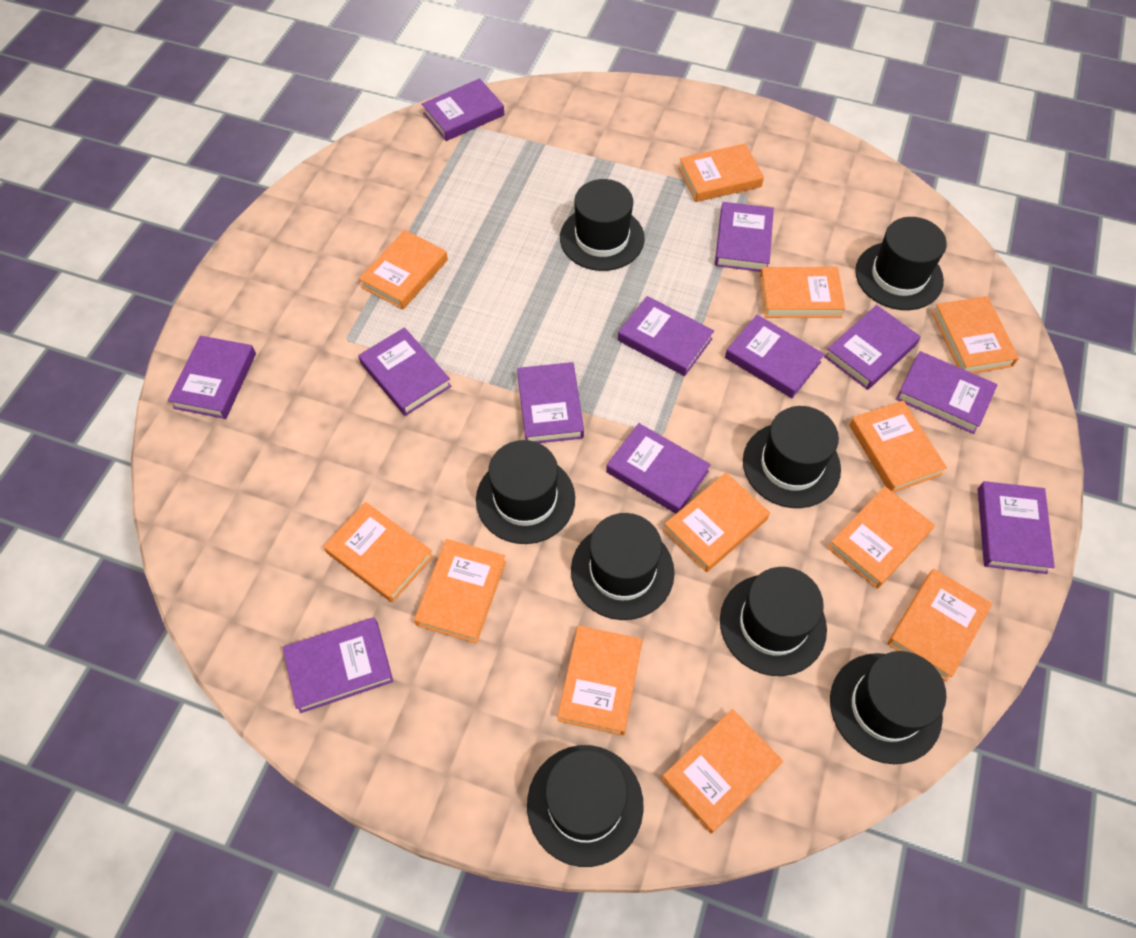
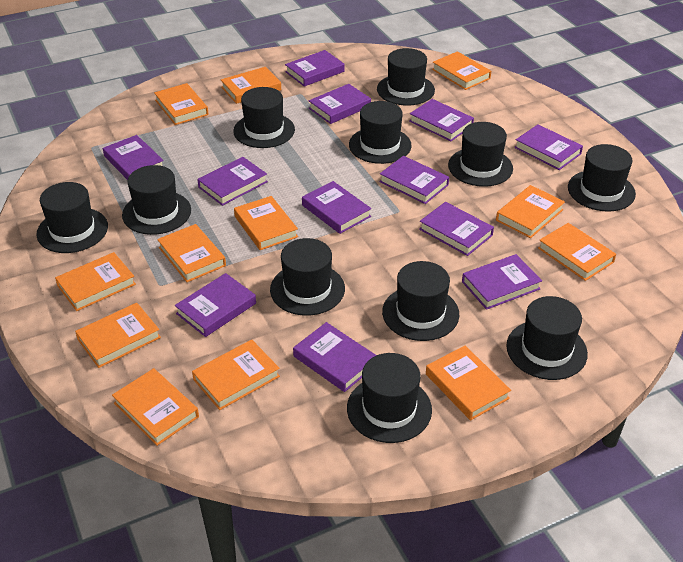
black hat: [476,440,575,544] [527,745,644,867] [560,179,645,271] [571,513,674,620] [720,567,827,676] [743,406,841,508] [830,651,946,764] [855,217,947,310] = 8 -> [37,182,108,253] [122,165,191,235] [233,87,295,148] [270,238,345,316] [347,353,432,443] [349,101,412,164] [377,48,435,106] [382,261,459,341] [448,122,513,187] [506,296,588,380] [568,144,636,212] = 11

